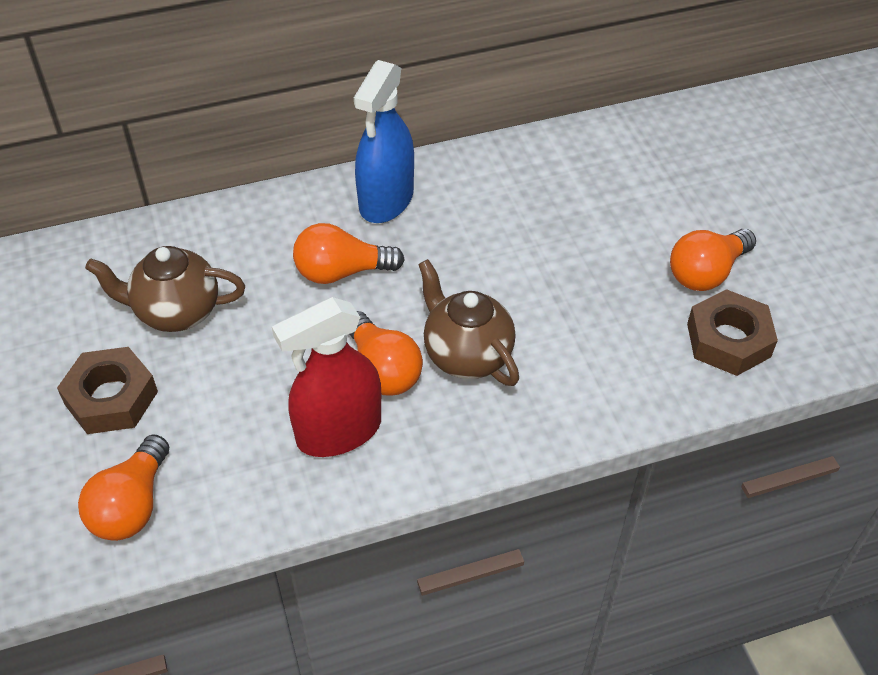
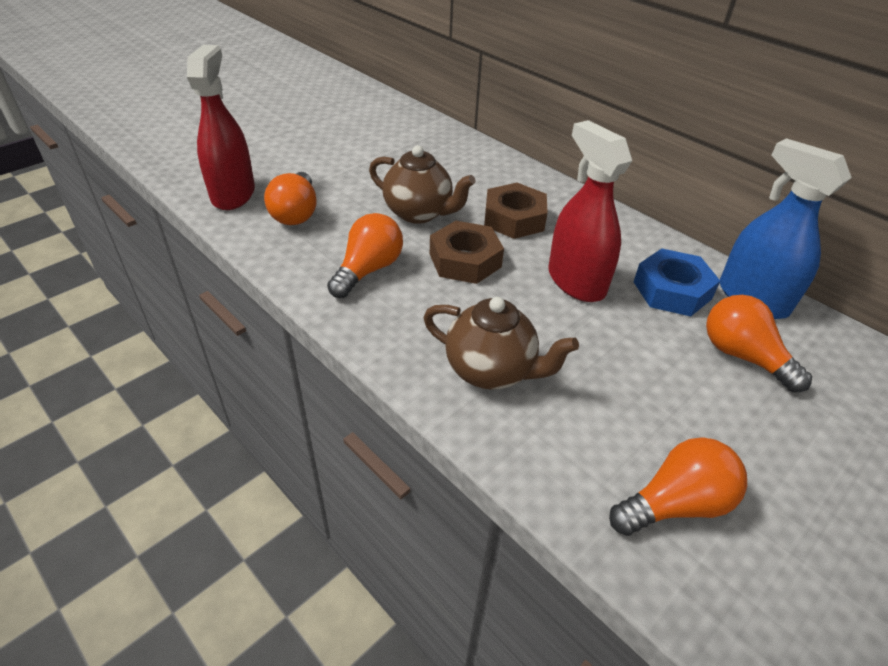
blue nut: none = 0 -> [634,248,720,316] = 1
red spray bottle: [272,297,381,457] = 1 -> [187,45,255,210] [548,120,632,302] = 2

